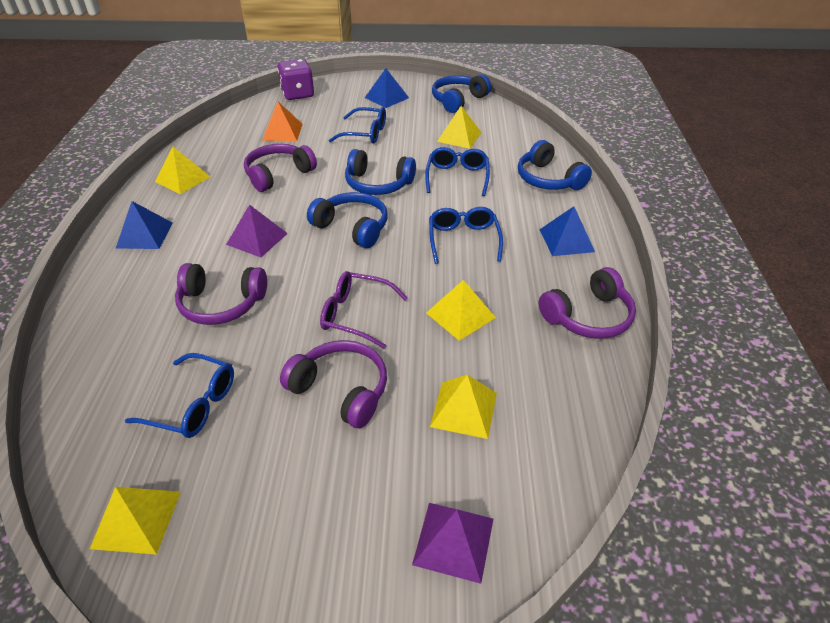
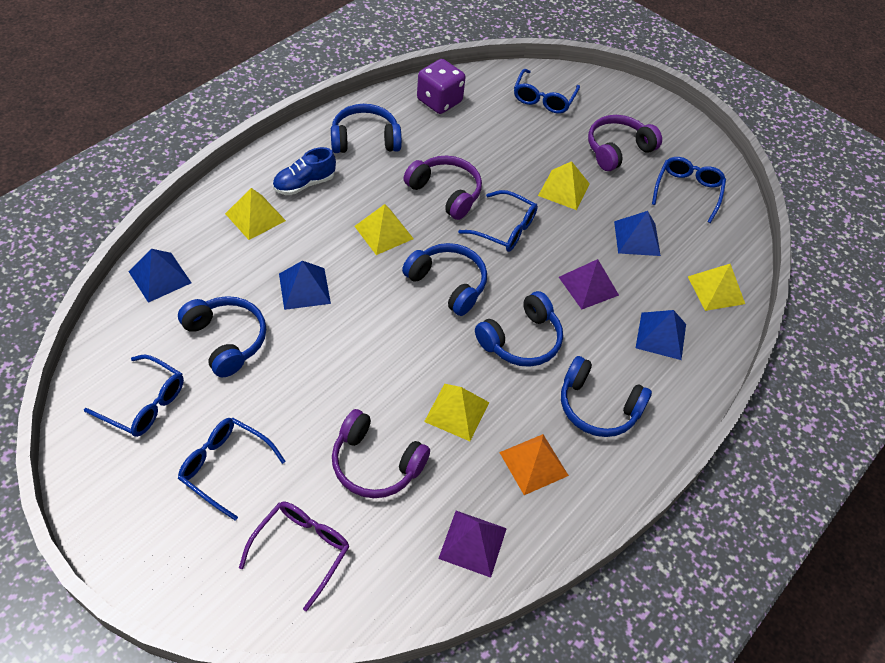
blue glasses: [125,353,234,438] [329,107,386,143] [425,147,490,196] [429,207,503,264] = 4 -> [84,354,184,437] [178,418,286,521] [458,190,538,252] [514,69,580,114] [652,157,726,223] = 5
blue headphones: [307,192,388,248] [345,149,416,195] [432,74,491,113] [518,140,592,190] = 4 -> [178,296,266,377] [331,104,402,153] [402,243,487,316] [475,291,563,367] [561,356,652,437] = 5
blue pyramid: [116,201,173,249] [365,68,409,108] [539,206,595,256] = 3 -> [128,249,191,303] [279,261,331,310] [614,211,661,256] [636,310,686,360] = 4
blue shoe: none = 0 -> [273,147,336,195] = 1
purple headphones: [175,263,267,325] [244,144,317,192] [280,340,387,428] [539,267,636,339] = 4 -> [332,409,430,498] [404,156,482,220] [588,115,662,171] = 3

